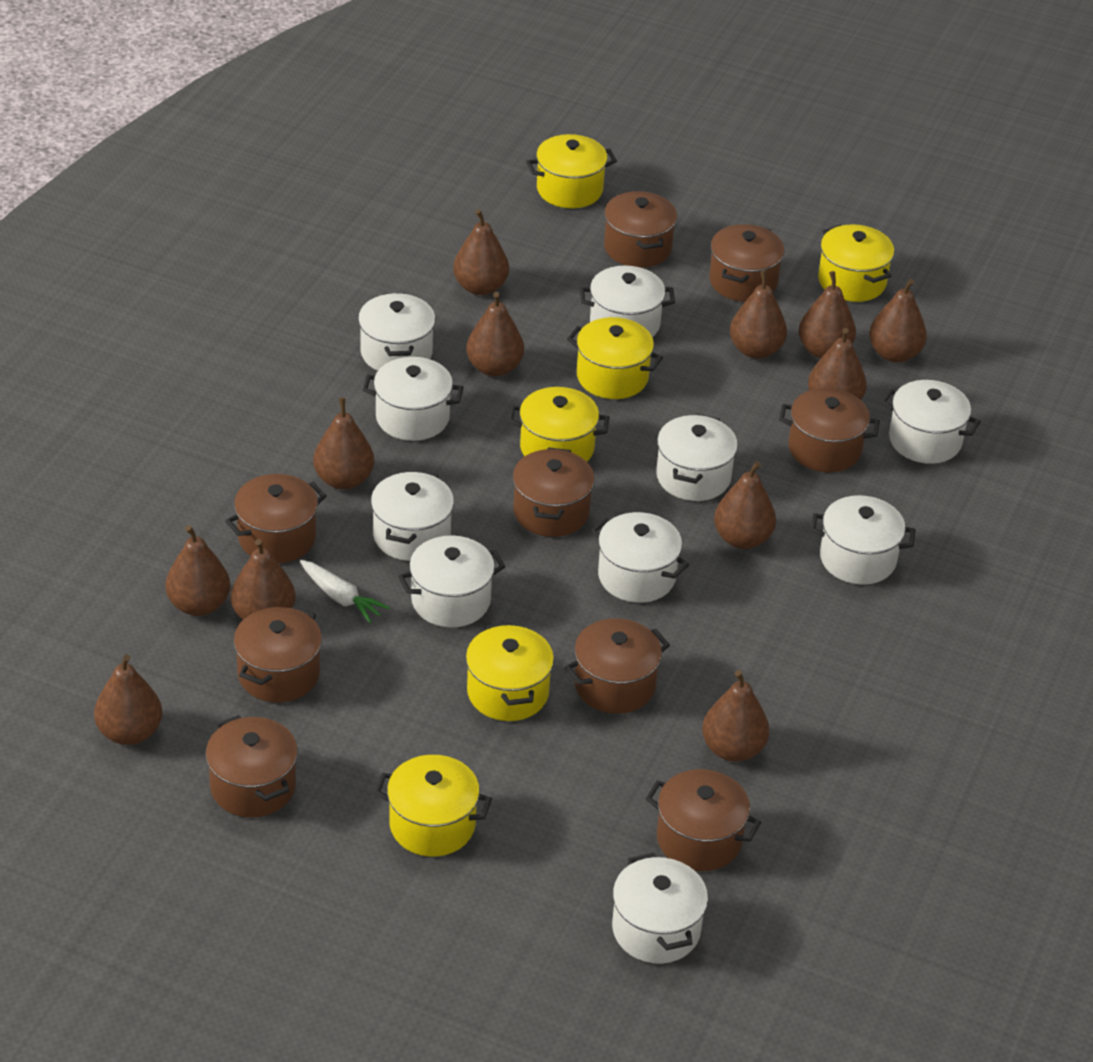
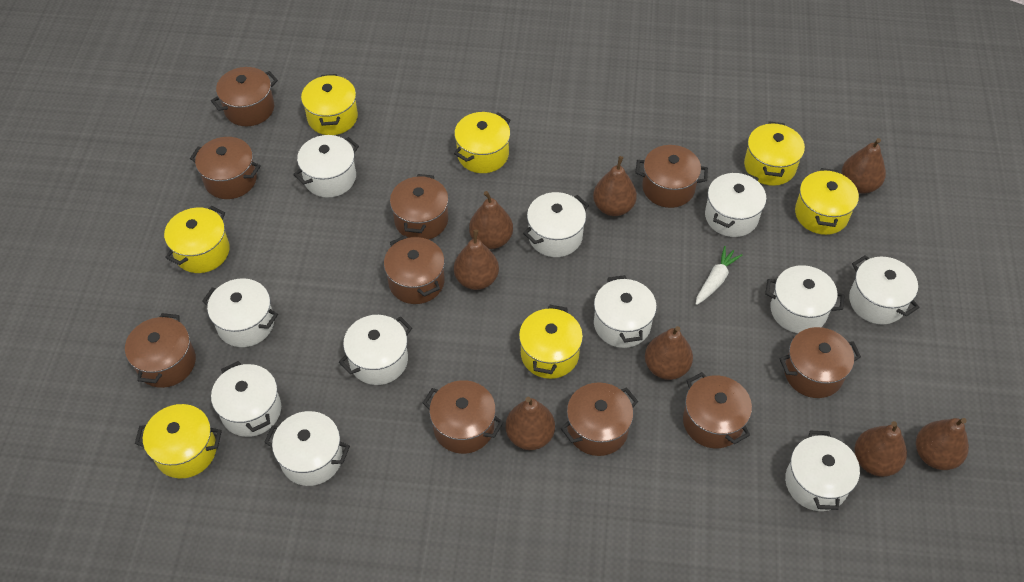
brown pear: [94,654,162,745] [166,525,230,616] [231,539,296,620] [313,398,374,490] [453,210,509,295] [466,292,524,377] [702,670,769,762] [714,461,776,549] [730,270,787,359] [799,271,856,358] [808,328,867,400] [869,279,927,362] = 12 -> [454,230,499,290] [469,191,513,249] [506,397,555,450] [593,156,637,216] [645,326,693,380] [841,138,886,194] [854,421,907,477] [916,418,969,470] = 8
brown pot: [205,715,298,818] [225,474,327,563] [234,606,322,702] [513,447,595,537] [565,618,670,714] [604,191,677,268] [645,769,761,871] [709,224,784,302] [779,388,880,472] = 9 -> [125,313,196,388] [190,137,261,199] [211,67,278,126] [384,235,445,304] [390,174,449,240] [423,380,504,454] [561,382,638,456] [636,145,708,208] [683,372,752,449] [780,327,861,398] = 10
white pot: [358,293,435,371] [363,357,464,441] [371,470,454,561] [398,536,506,627] [580,266,675,337] [591,512,689,603] [612,853,708,963] [656,414,738,501] [811,495,915,585] [881,380,981,464] = 10 -> [202,278,278,347] [211,361,281,437] [264,411,350,486] [293,135,359,198] [339,315,412,385] [523,192,589,257] [594,275,657,348] [705,172,767,237] [765,265,845,333] [785,431,860,511] [849,255,919,325] = 11
yellow pot: [374,755,492,856] [466,623,554,721] [508,387,610,462] [526,134,617,208] [567,317,663,399] [818,225,894,302] = 6 -> [135,404,222,478] [164,206,230,273] [301,74,358,135] [454,112,510,173] [519,305,583,379] [744,121,805,186] [795,168,859,235] = 7

